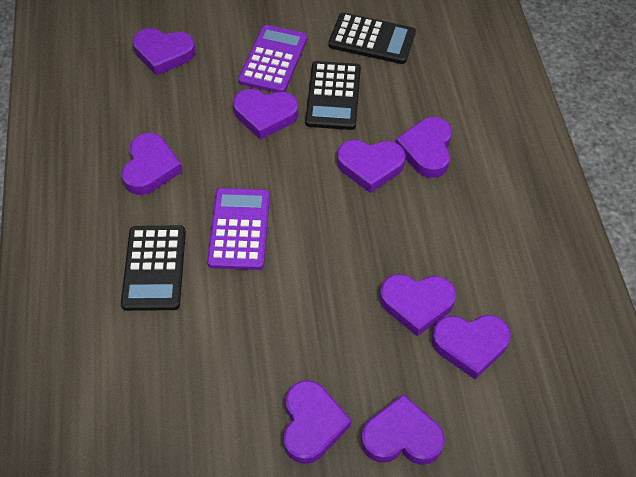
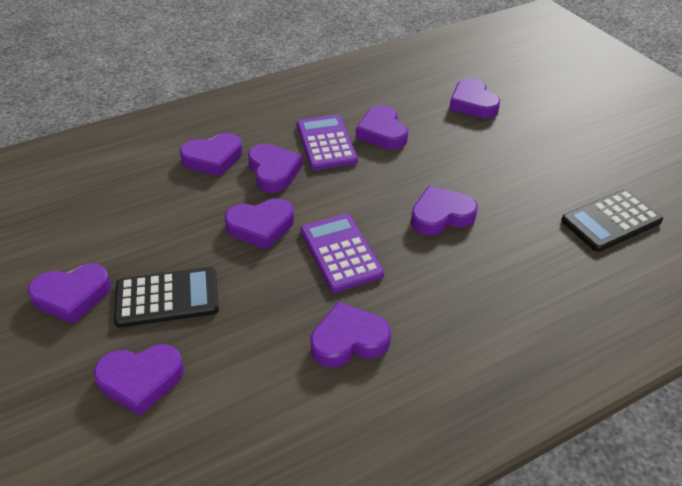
black calculator: [121,226,186,311] [305,61,361,130] [328,13,416,64] = 3 -> [114,267,219,328] [561,189,663,252] = 2

